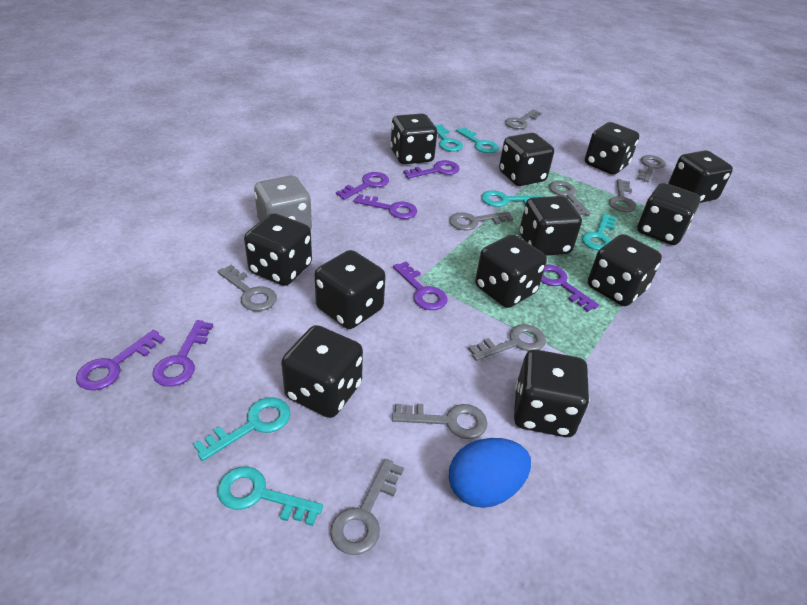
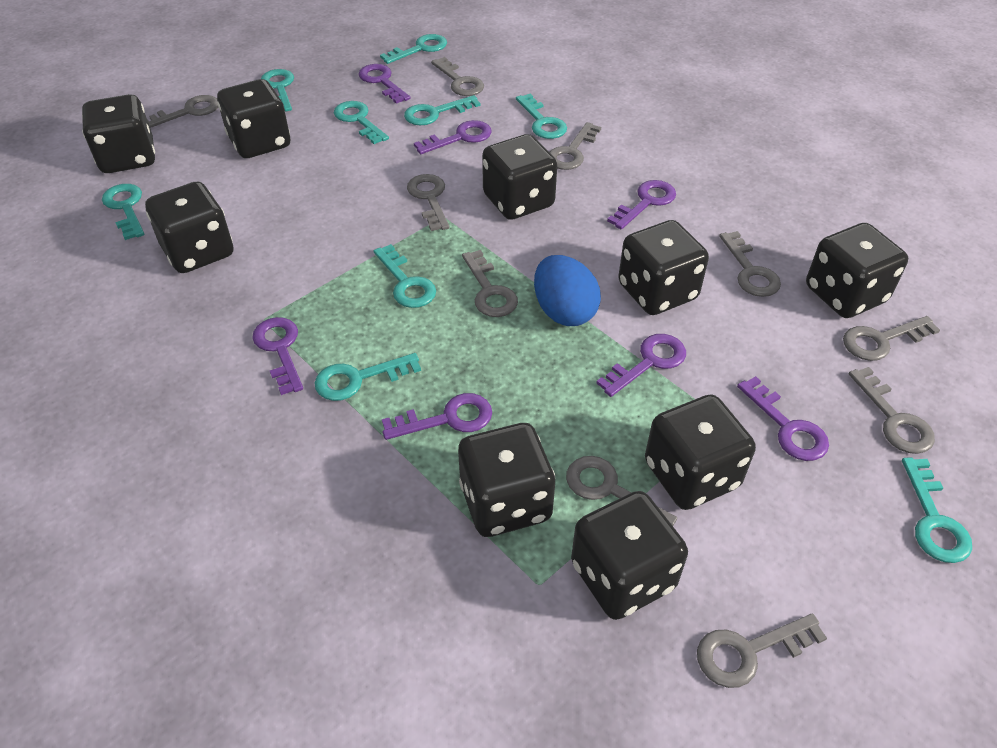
black dice: [244,213,312,286] [281,325,363,418] [315,250,386,329] [390,114,437,164] [475,234,547,308] [499,133,554,186] [514,349,590,437] [519,196,582,256] [585,122,639,175] [588,234,662,306] [637,183,700,245] [668,150,733,203] = 12 -> [82,94,155,173] [145,182,233,273] [217,79,290,158] [458,423,555,537] [482,134,557,220] [571,491,688,620] [618,220,709,315] [645,394,756,510] [806,223,908,318] = 9
grey dice: [254,176,312,230] = 1 -> none = 0
grey key: [217,265,277,311] [330,459,404,555] [392,404,488,439] [449,211,513,231] [468,324,546,361] [505,109,542,129] [549,181,591,215] [609,179,636,212] [637,155,666,182] = 9 -> [147,95,218,128] [407,174,450,231] [431,57,484,96] [462,250,518,317] [549,122,601,170] [566,456,677,526] [697,613,827,688] [719,231,781,297] [843,316,940,361] [849,367,935,454] = 10
turquoise key: [193,397,291,461] [217,466,323,526] [435,124,463,152] [456,127,499,153] [481,190,542,207] [582,214,616,251] = 6 -> [102,184,144,240] [261,69,294,111] [315,353,421,401] [334,101,389,144] [374,244,436,308] [380,34,447,64] [404,95,480,125] [516,94,567,139] [902,457,972,563] = 9

